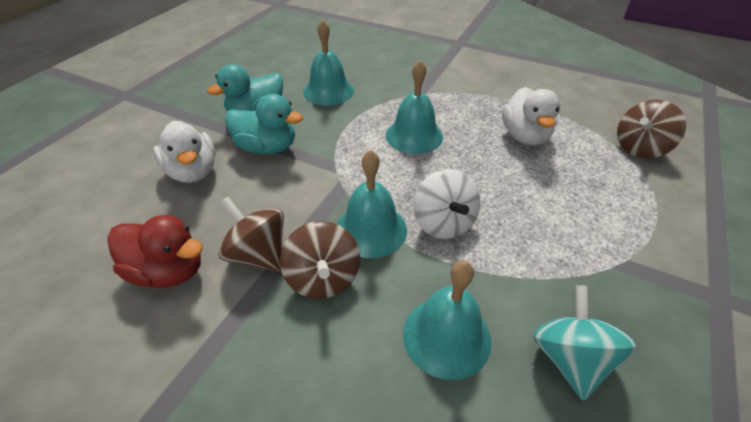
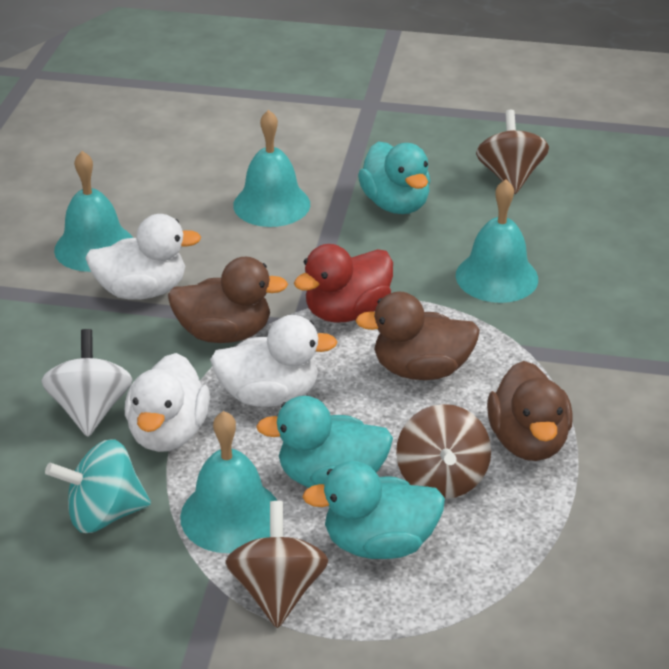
brown duck: none = 0 -> [168,257,288,343] [356,292,480,380] [487,361,573,461] = 3
turquoise duck: [207,64,283,111] [225,94,303,154] = 2 -> [256,396,393,488] [302,461,445,559] [358,141,430,214] = 3
white duck: [153,121,215,183] [502,87,560,145] = 2 -> [85,214,201,300] [125,353,210,452] [210,315,338,407] = 3

